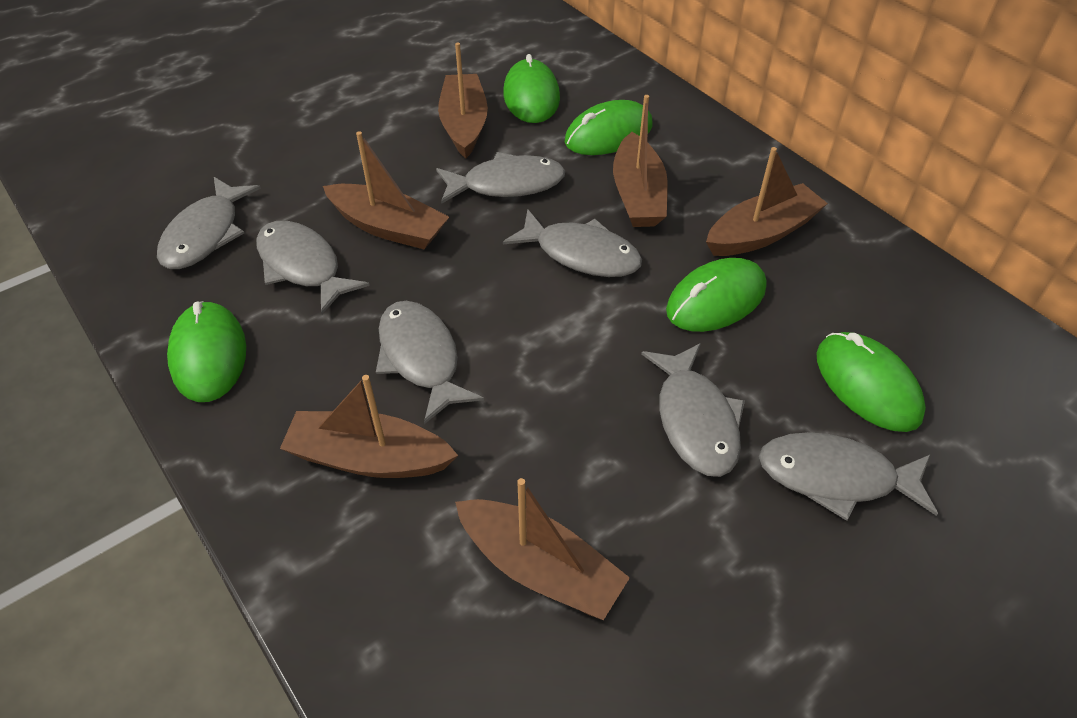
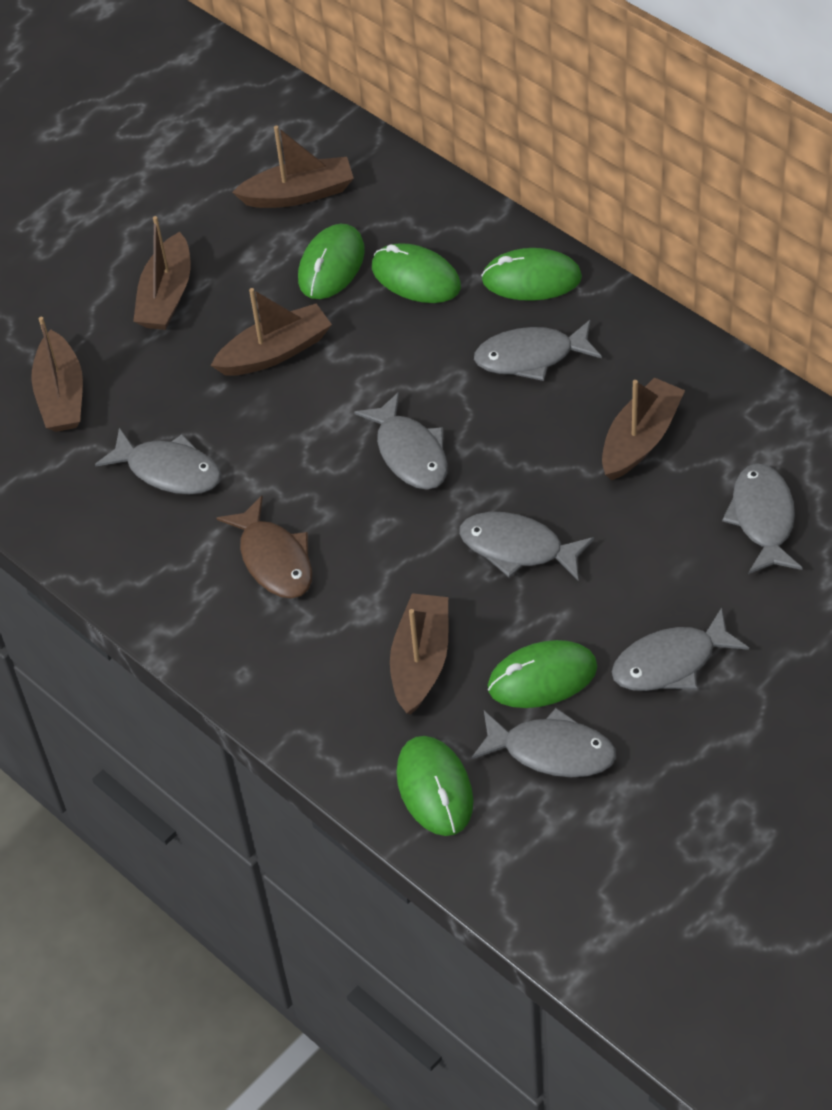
brown fish: none = 0 -> [216,496,312,598] = 1

